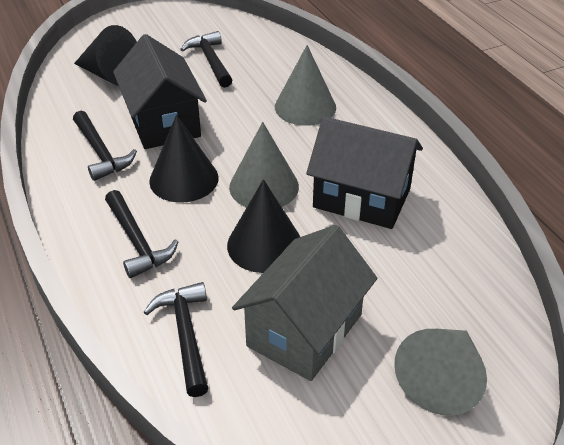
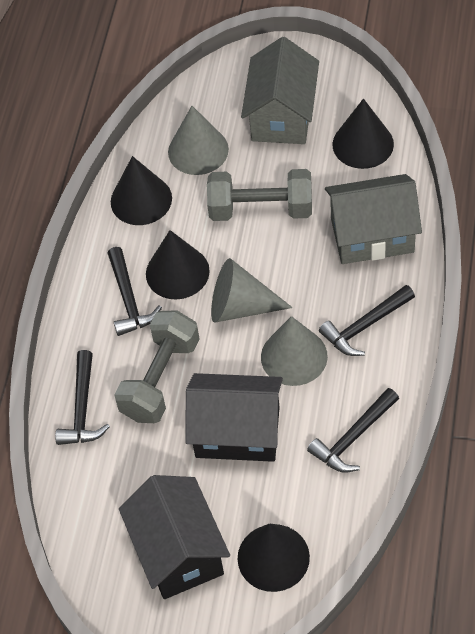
black cone: [74,25,137,86] [149,115,219,203] [227,179,300,273] = 3 -> [111,156,172,225] [146,230,210,299] [238,523,310,592] [333,99,394,169] = 4
grey dumbbell: none = 0 -> [114,310,199,423] [207,169,312,221] = 2
grey house: [232,225,377,381] = 1 -> [241,37,319,144] [325,174,422,264] = 2

